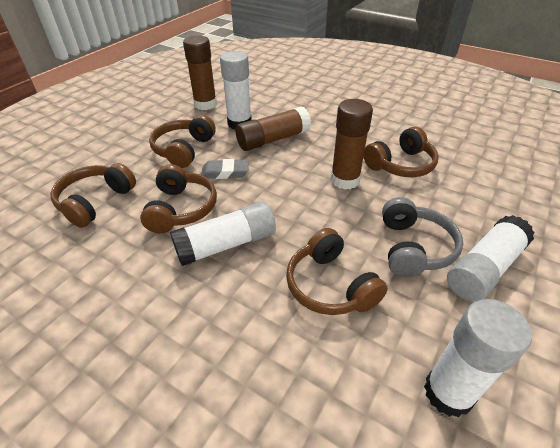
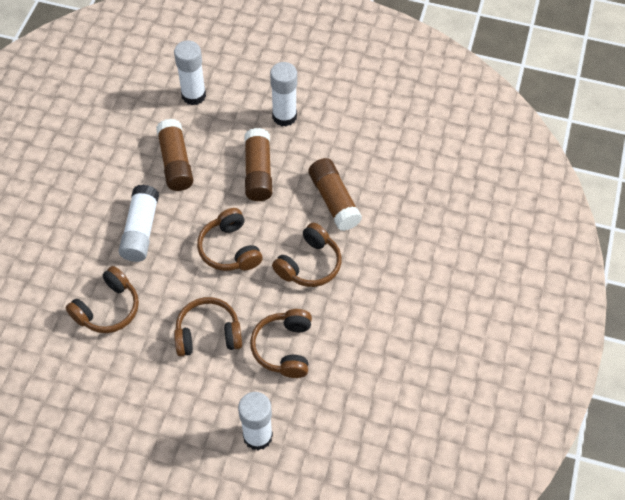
grey eraser: [201,159,249,179] = 1 -> none = 0
grey headphones: [382,197,463,277] = 1 -> none = 0

